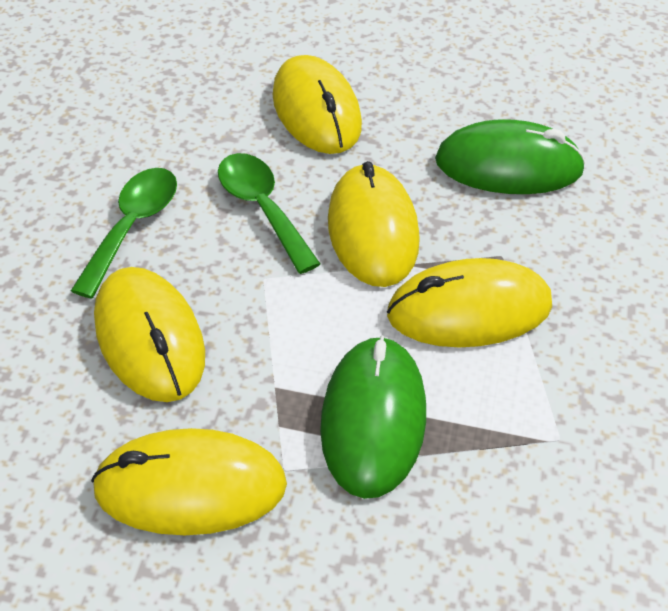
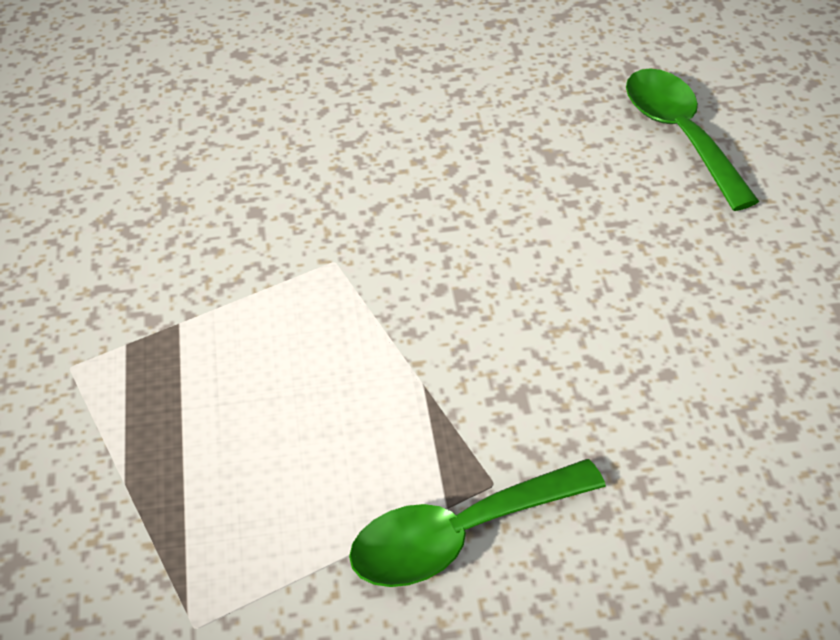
green mouse: [320,335,426,499] [435,119,586,194] = 2 -> none = 0
yellow mouse: [91,428,287,535] [94,267,205,402] [273,55,362,154] [328,161,420,287] [387,258,552,347] = 5 -> none = 0

